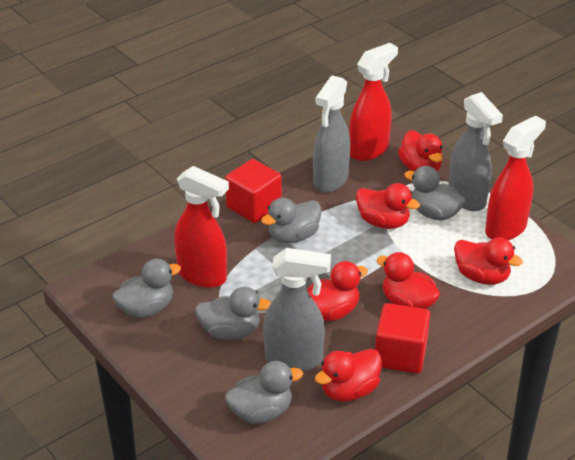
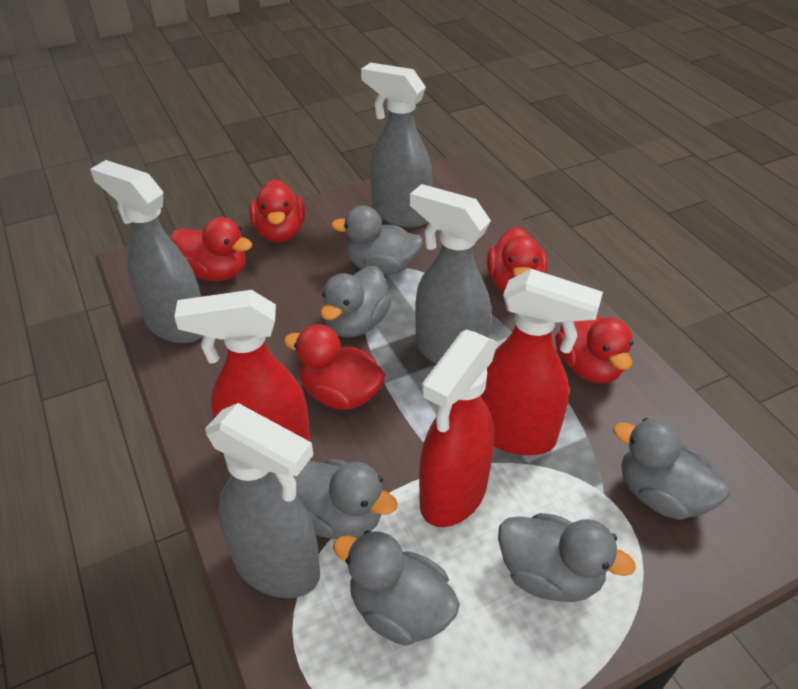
grey duck: [112,259,181,318] [195,287,271,340] [225,361,303,424] [261,197,321,243] [404,166,466,221] = 5 -> [293,459,398,539] [321,266,392,337] [331,206,423,275] [333,530,460,646] [498,513,636,602] [613,418,730,520] = 6
grey spray bottle: [263,248,331,371] [313,75,350,193] [448,92,503,211] = 3 -> [90,160,203,343] [205,403,320,598] [361,62,432,228] [410,184,491,364] = 4
red cube: [225,159,282,223] [375,303,430,373] = 2 -> none = 0
red duck: [307,261,368,321] [315,349,382,402] [356,183,420,229] [377,252,440,309] [398,130,442,171] [454,237,523,285] = 6 -> [171,217,252,281] [249,179,305,242] [284,324,385,410] [487,227,547,293] [555,314,633,383] = 5

